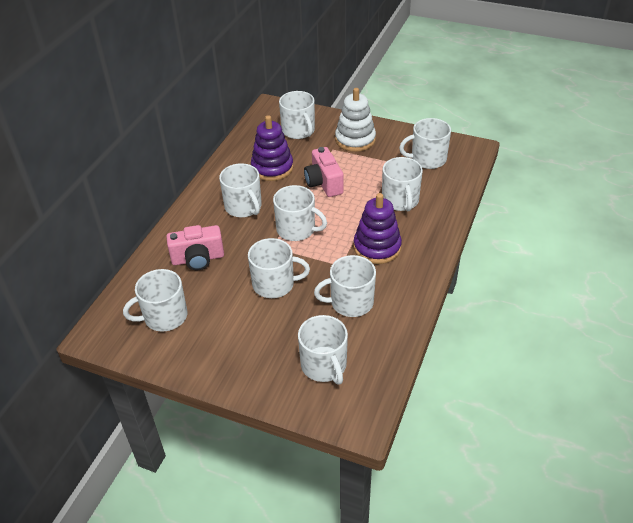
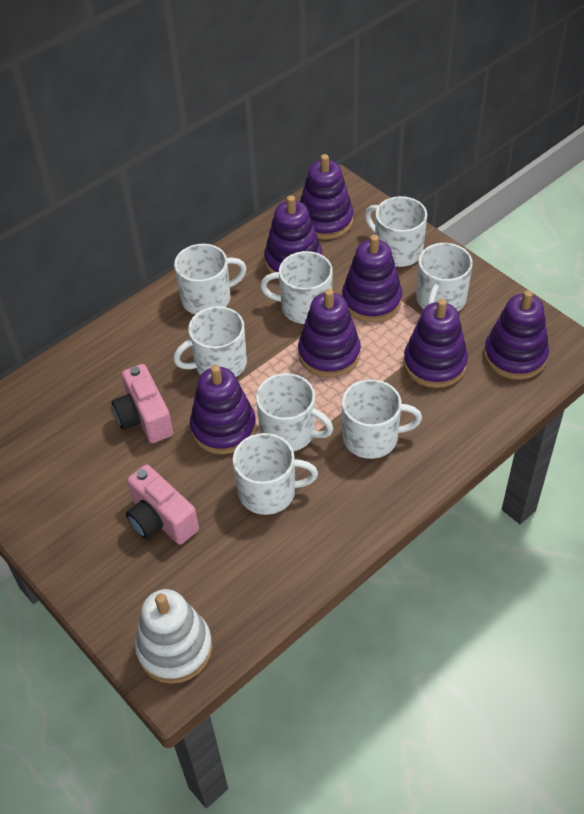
purple stacking toy: [251,115,293,181] [354,193,402,264] = 2 -> [190,365,256,454] [264,195,322,279] [298,289,361,377] [300,154,353,239] [342,235,402,322] [403,299,468,388] [484,290,549,380] = 7
white mug: [123,269,187,332] [219,163,262,217] [248,238,310,298] [273,185,327,241] [279,91,315,139] [298,315,348,385] [314,255,376,317] [382,157,423,211] [399,118,451,169] = 9 -> [173,306,247,377] [174,244,247,314] [233,433,318,515] [256,373,333,451] [260,251,333,324] [342,379,422,459] [365,196,427,267] [416,243,473,311] = 8

